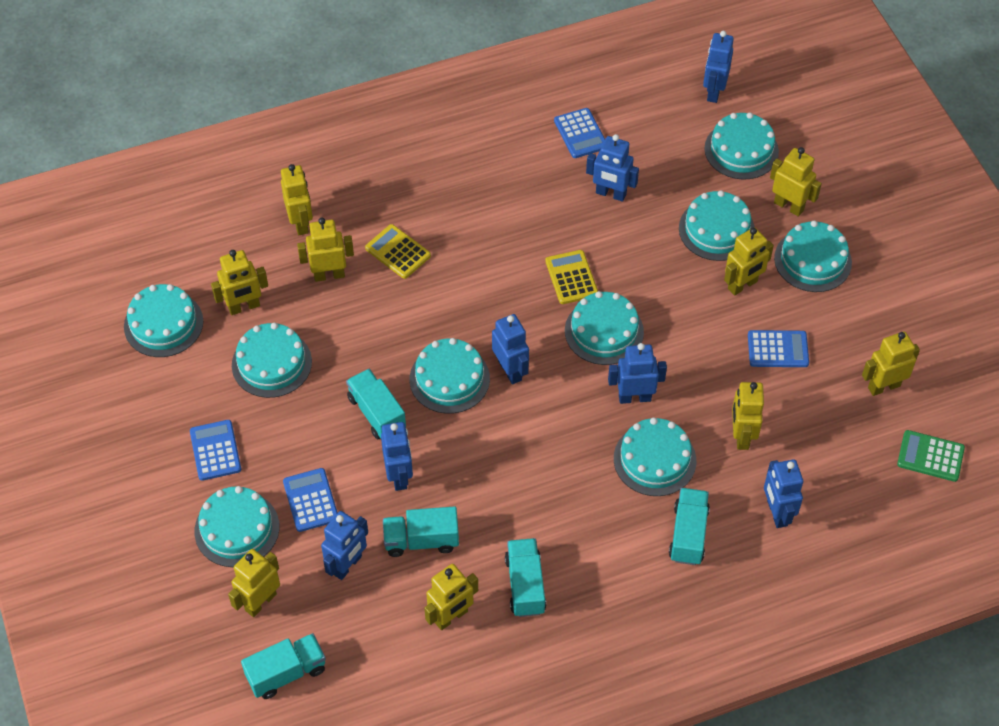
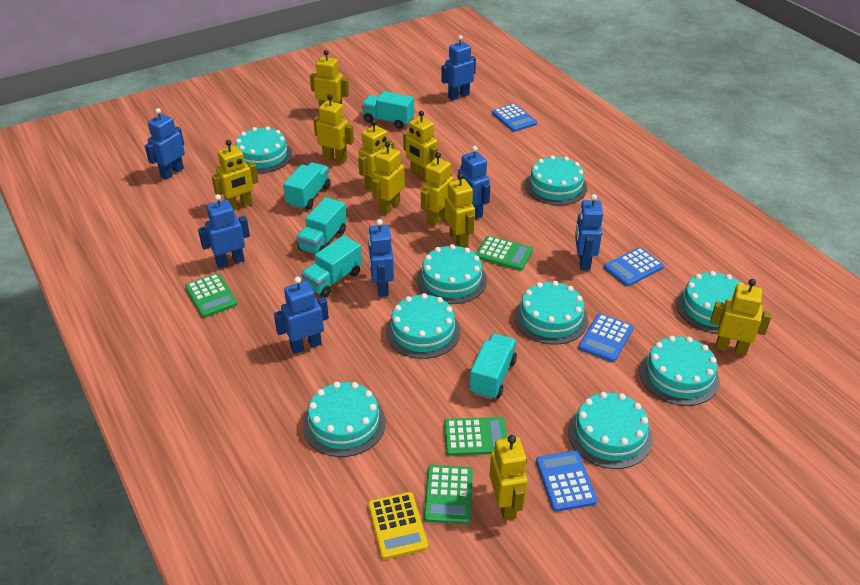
green calculator: [897,430,965,482] = 1 -> [185,273,238,318] [424,465,473,524] [444,417,507,456] [476,236,533,271] = 4
yellow calculator: [365,224,431,279] [545,250,598,304] = 2 -> [368,492,428,560] = 1
yellow robot: [211,250,268,315] [228,549,280,617] [281,164,313,235] [297,218,354,282] [424,564,478,630] [724,227,774,296] [732,382,764,450] [770,147,822,217] [862,331,920,396] = 9 -> [212,140,259,210] [310,50,349,107] [313,94,354,163] [358,120,394,191] [372,141,405,215] [403,111,438,181] [421,152,454,226] [444,173,475,248] [489,435,528,520] [710,279,772,355] = 10

